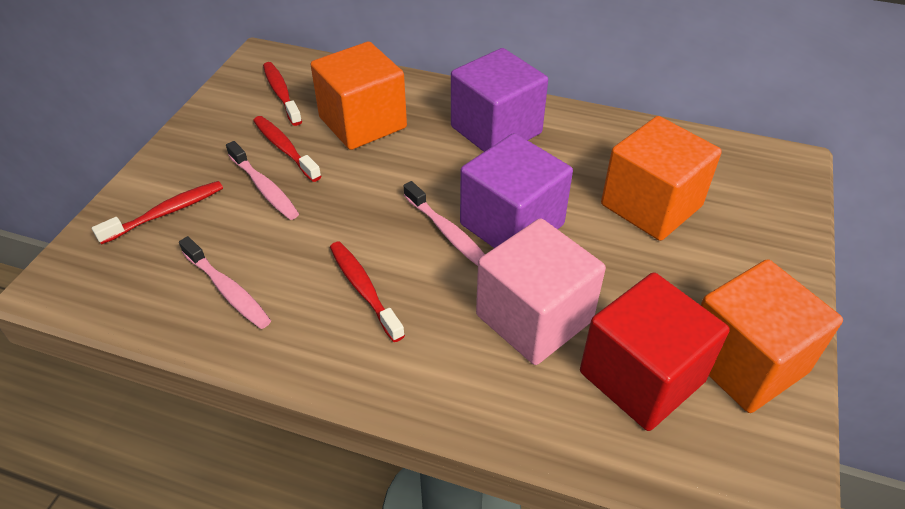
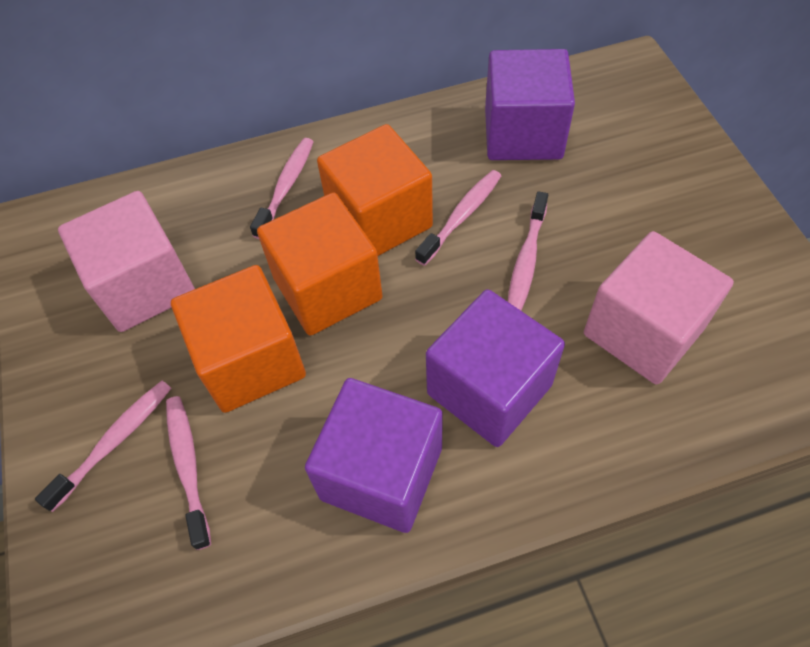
pink cube: [476,218,606,365] = 1 -> [58,191,195,332] [584,231,734,384] = 2
pink toothbrush: [179,236,271,329] [226,141,299,220] [404,181,485,266] = 3 -> [35,381,171,512] [166,396,211,550] [250,138,314,239] [415,170,501,266] [508,191,548,311] = 5
purple cube: [451,48,548,152] [460,133,573,248] = 2 -> [305,378,443,533] [426,289,565,447] [485,49,575,160] = 3
red cube: [580,272,730,431] = 1 -> none = 0
red toothbrush: [92,181,223,245] [253,116,321,182] [263,62,302,126] [330,241,405,342] = 4 -> none = 0

